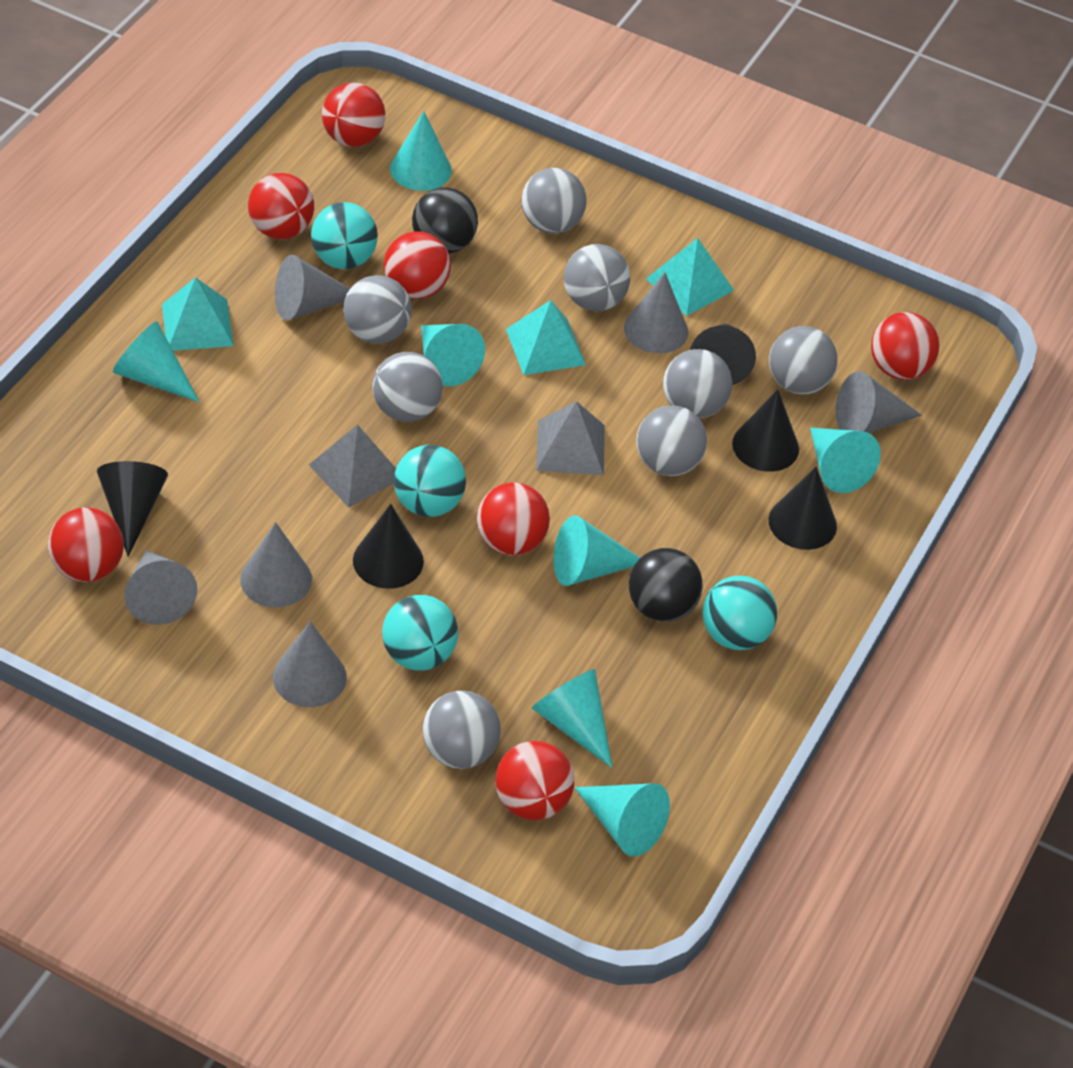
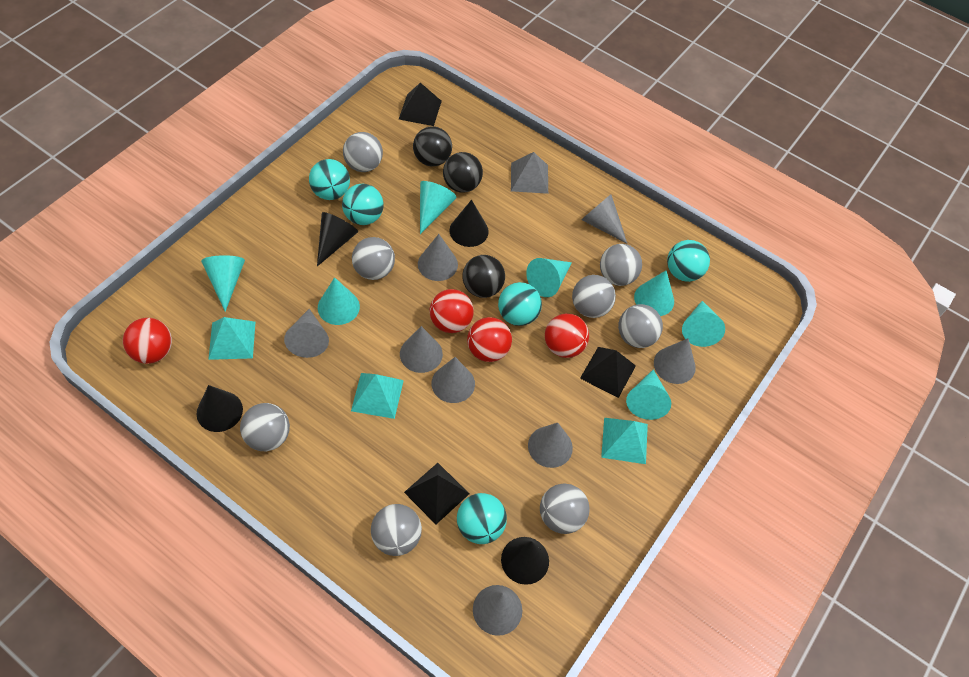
black ball: [412,187,478,254] [629,548,703,622] = 2 -> [413,126,452,166] [443,152,483,193] [462,255,505,298] = 3
black cone: [97,461,168,557] [353,504,424,589] [690,324,756,385] [732,389,799,472] [769,467,837,550] = 5 -> [197,385,243,432] [317,212,358,266] [449,200,489,247] [501,537,549,585] = 4
black pyramid: none = 0 -> [399,83,442,126] [404,463,469,524] [580,347,636,398] = 3
grey cone: [124,550,198,625] [240,522,312,608] [273,621,347,707] [275,255,350,320] [624,272,688,353] [835,371,922,433] = 6 -> [284,309,329,358] [400,326,443,373] [418,234,458,281] [432,357,475,403] [473,585,522,636] [528,423,573,468] [581,194,627,244] [654,338,696,384] = 8
grey pyramid: [309,424,396,507] [536,401,605,475] = 2 -> [511,152,548,194] = 1
red ball: [48,507,124,582] [248,173,314,239] [322,82,385,147] [384,231,451,299] [477,482,550,555] [495,741,574,820] [871,312,939,380] = 7 -> [123,318,172,364] [430,289,474,333] [467,317,512,362] [545,313,589,358] = 4
turquoise ball: [311,202,378,269] [382,595,458,671] [394,445,466,517] [703,575,777,650] = 4 -> [309,159,350,200] [342,184,383,225] [457,493,507,544] [498,282,542,326] [667,240,710,282] = 5

